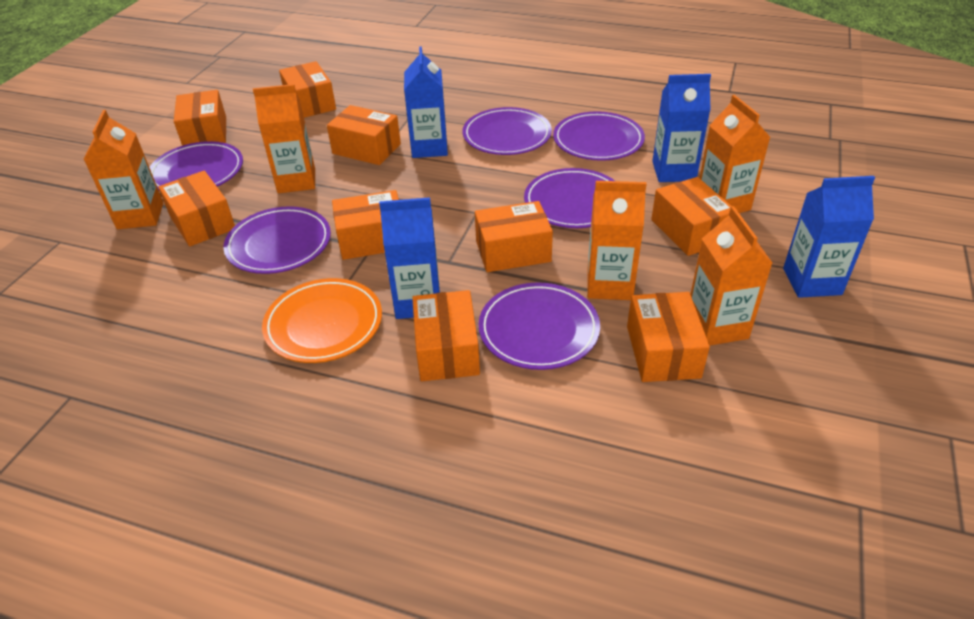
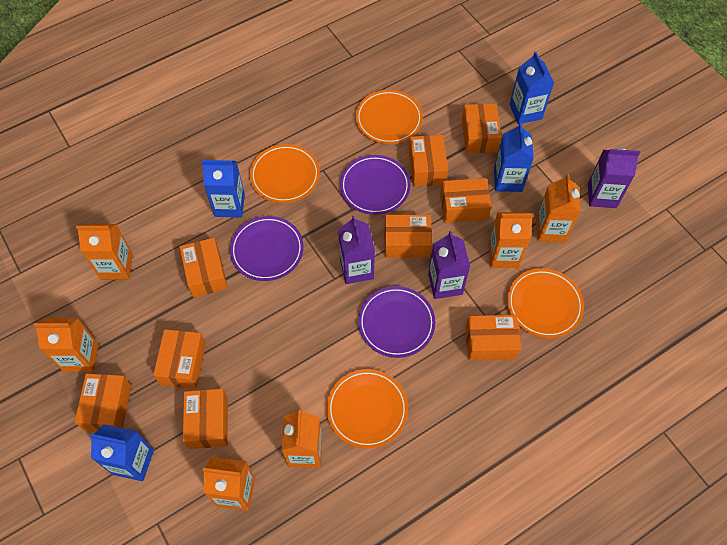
orange carton: [83,110,163,229] [253,84,315,193] [587,181,646,300] [690,206,772,346] [700,95,771,213] = 5 -> [34,318,98,372] [76,224,133,280] [203,457,255,511] [282,409,322,468] [488,212,533,268] [536,174,581,242] = 6
orange plate: [262,278,382,363] = 1 -> [250,144,320,203] [327,369,408,449] [356,90,423,144] [507,268,584,338] = 4
purple carton: none = 0 -> [338,216,375,284] [428,231,470,299] [588,148,640,208] = 3
purple plate: [149,141,243,190] [223,206,331,274] [463,107,552,155] [479,283,600,370] [524,168,615,228] [553,111,645,161] = 6 -> [230,216,304,281] [340,155,411,215] [358,286,436,358] = 3

